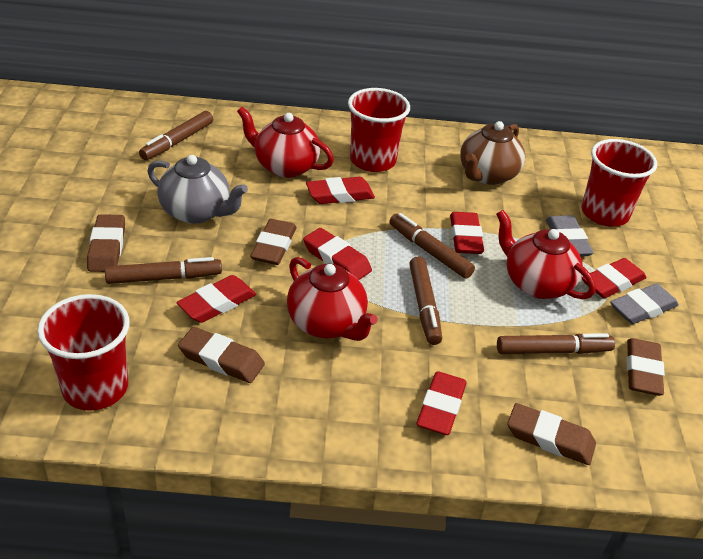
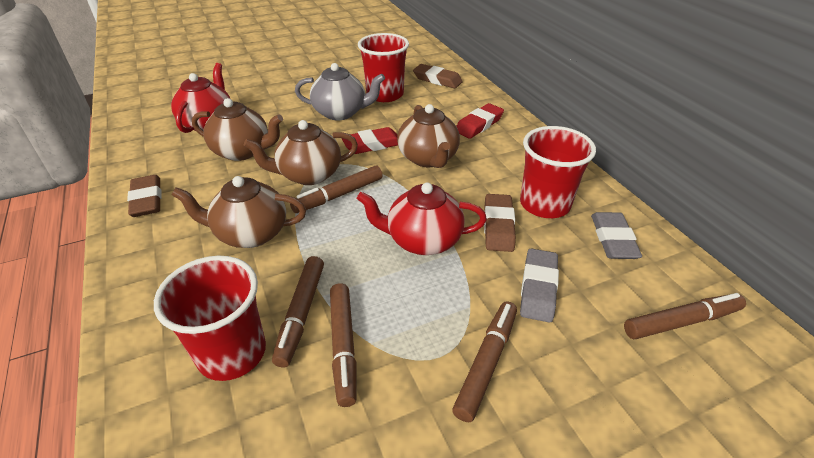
brown eraser: [87,214,125,272] [178,327,265,383] [250,219,297,265] [507,403,596,465] [626,338,665,396] = 5 -> [127,175,161,217] [413,64,463,88] [484,194,516,252] = 3
brown teapot: [460,121,525,185] = 1 -> [172,176,306,248] [192,98,283,161] [244,120,358,185] [397,104,460,168] = 4
red eraser: [176,275,256,323] [303,228,372,280] [306,177,375,204] [416,371,467,435] [450,212,484,254] [582,258,646,298] = 6 -> [341,127,398,154] [456,103,504,139] = 2
red teapot: [237,107,334,178] [287,257,378,341] [496,210,596,299] = 3 -> [171,63,230,133] [357,182,487,255] = 2

